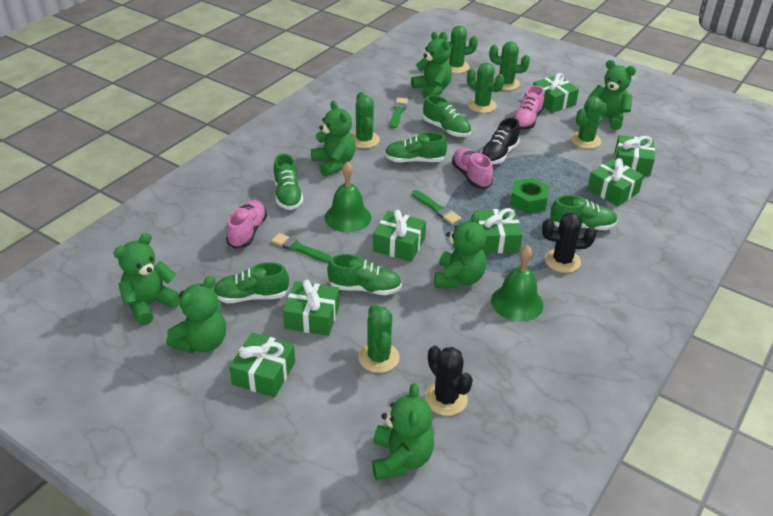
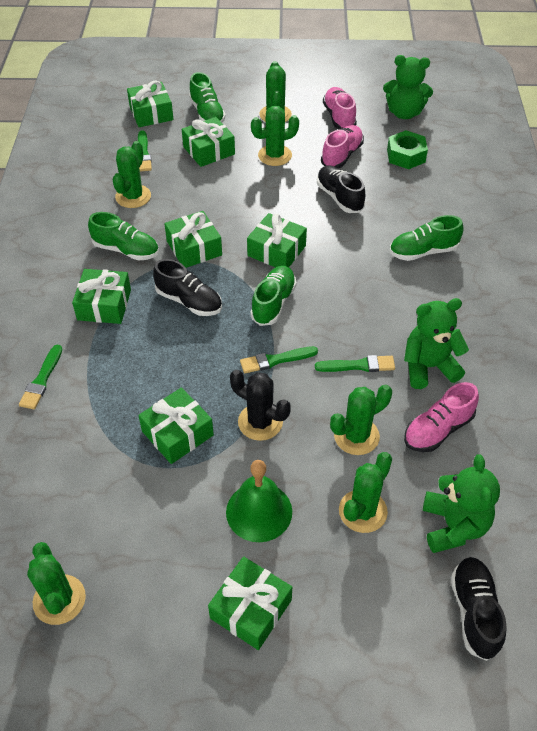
black cactus: [425,346,473,416] [542,212,596,273] = 2 -> [230,370,291,441] = 1
black shoe: [481,118,520,164] = 1 -> [153,259,222,316] [317,165,365,213] [451,557,506,661] = 3
green bell: [325,161,371,233] [491,245,544,321] = 2 -> [226,460,292,542] = 1
green brush: [271,233,332,263] [390,97,408,128] [412,190,461,224] = 3 -> [19,345,62,409] [138,130,152,172] [240,346,318,373] [315,355,395,372] = 4
green shoe: [213,262,289,303] [274,154,303,210] [327,254,402,295] [385,132,447,163] [423,95,471,137] [550,195,618,230] = 6 -> [88,212,159,260] [189,72,226,123] [250,266,297,326] [389,215,464,261] = 4
green teddy bear: [114,233,180,325] [166,276,226,353] [311,100,355,177] [372,383,434,480] [411,32,452,99] [434,212,486,289] [588,60,636,130] = 7 -> [383,55,433,119] [404,298,469,389] [423,454,500,553] = 3

